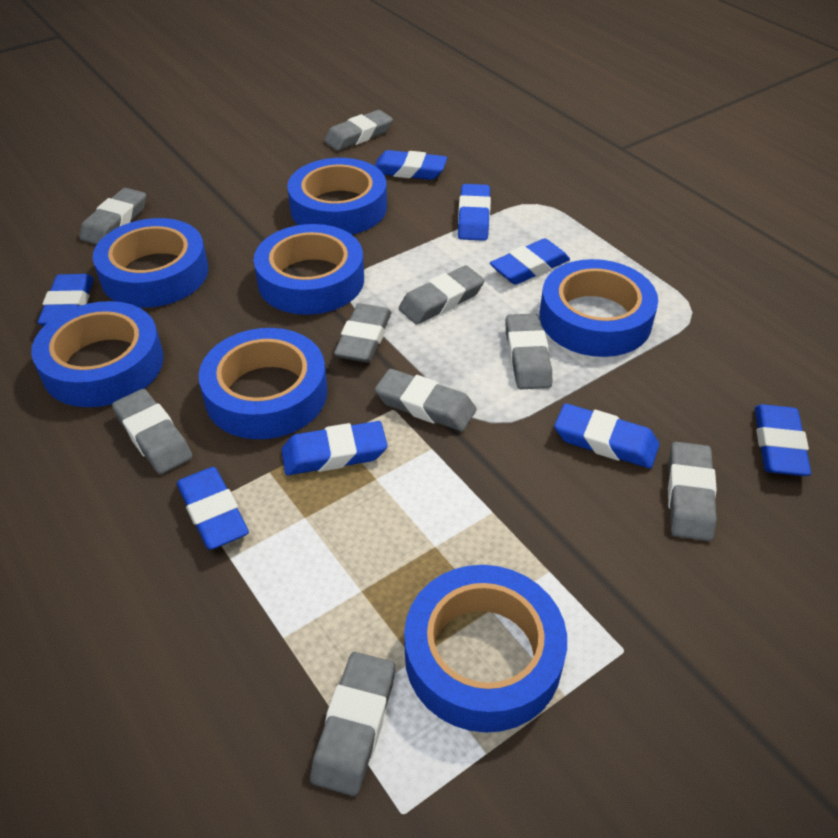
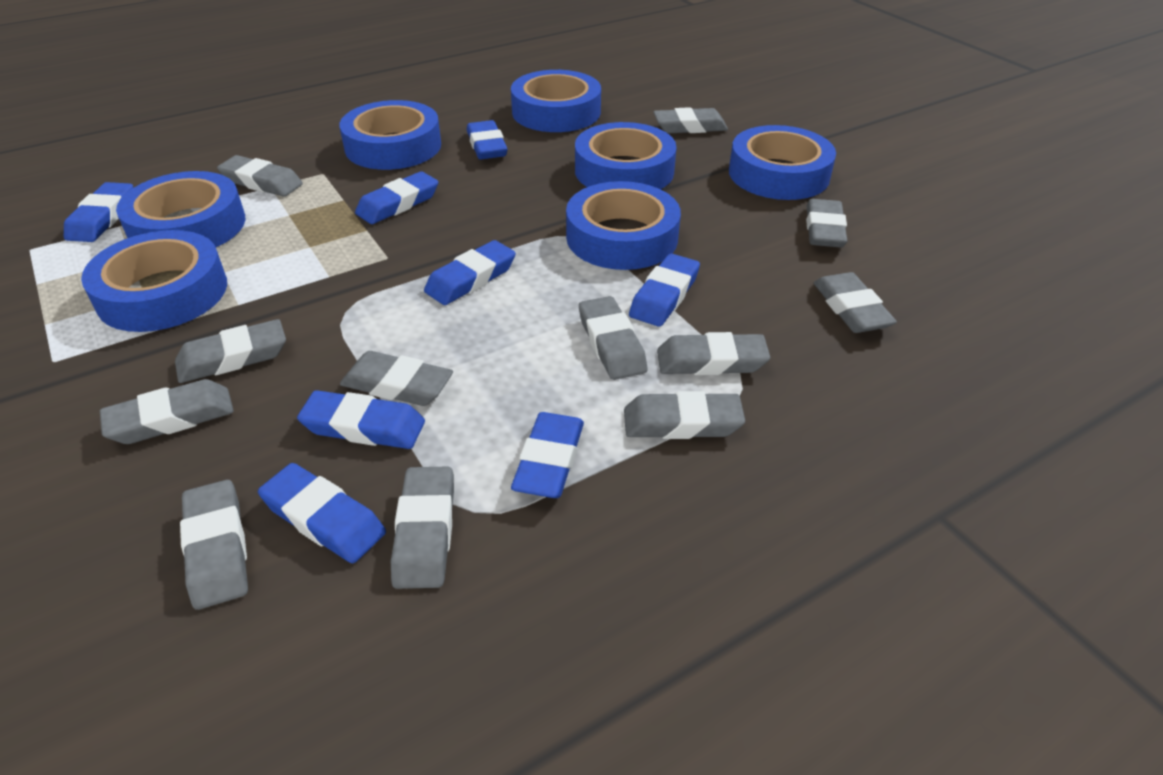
grey eraser: [80,188,146,245] [112,389,193,474] [310,652,395,796] [324,110,393,151] [334,303,391,363] [375,369,476,431] [399,266,485,324] [505,313,552,389] [668,442,717,541] = 9 -> [100,379,234,444] [175,319,286,383] [180,480,248,610] [217,155,303,197] [340,351,453,406] [391,467,454,589] [579,296,648,380] [624,391,745,439] [653,107,728,133] [657,332,770,375] [806,199,847,248] [814,272,897,333] = 12

